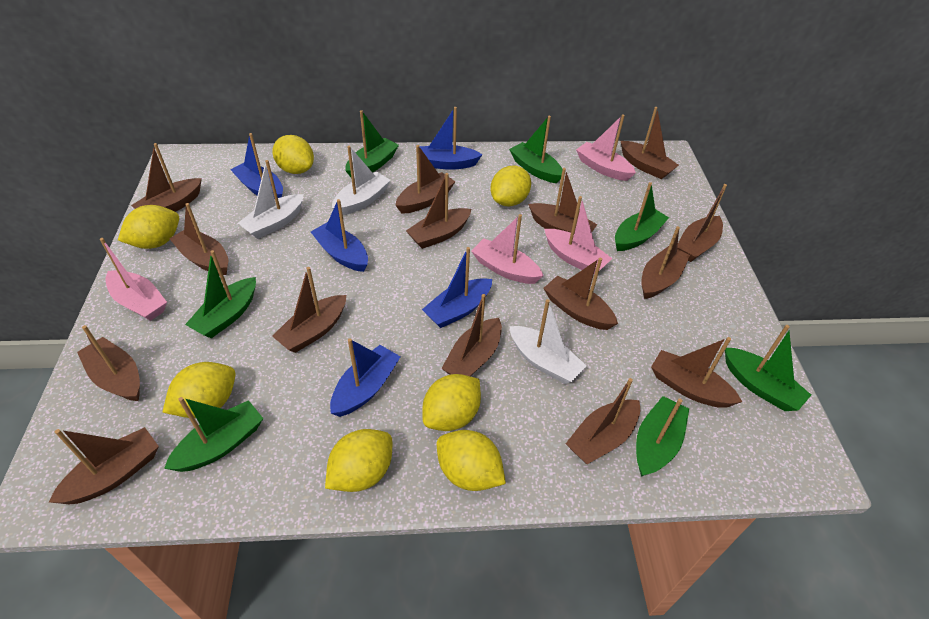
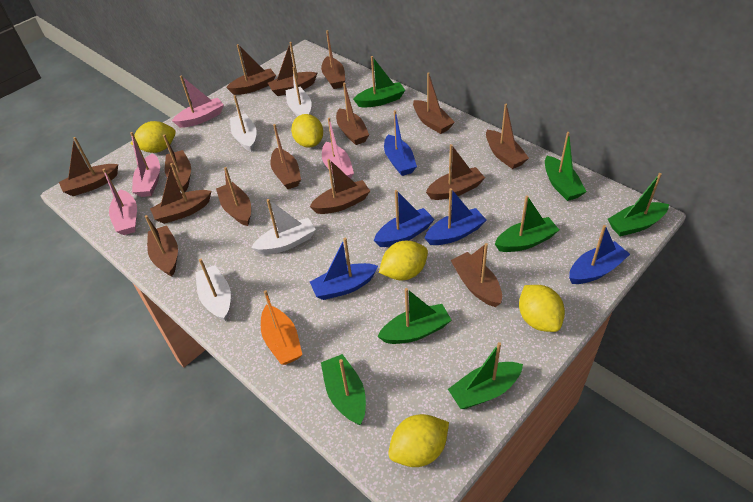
orange boat: none = 0 -> [261,290,302,365] = 1
white boat: [238,160,304,239] [332,146,391,215] [510,299,587,384] = 3 -> [195,259,231,321] [230,95,257,152] [251,199,316,255] [286,67,312,117] = 4
yellow lemon: [118,205,179,249] [162,362,236,418] [272,135,314,174] [325,429,392,492] [422,374,481,431] [437,430,506,491] [490,166,531,206] = 7 -> [131,121,176,153] [291,114,323,148] [379,241,428,280] [388,414,449,467] [519,285,565,332] = 5

